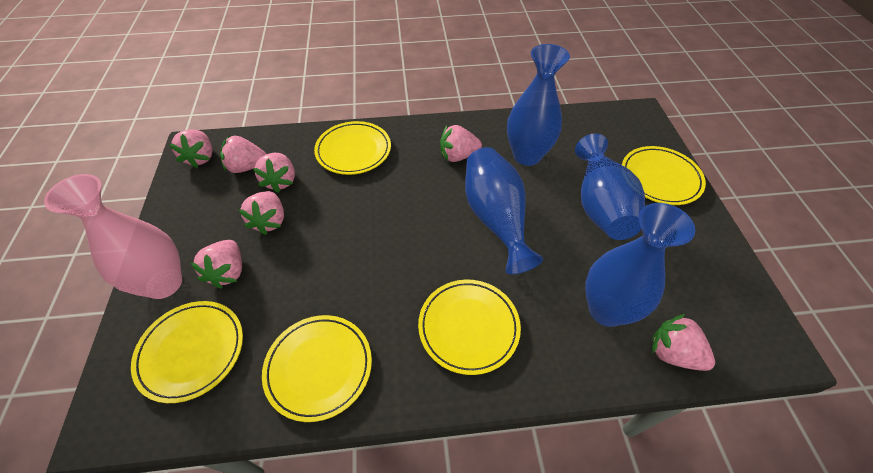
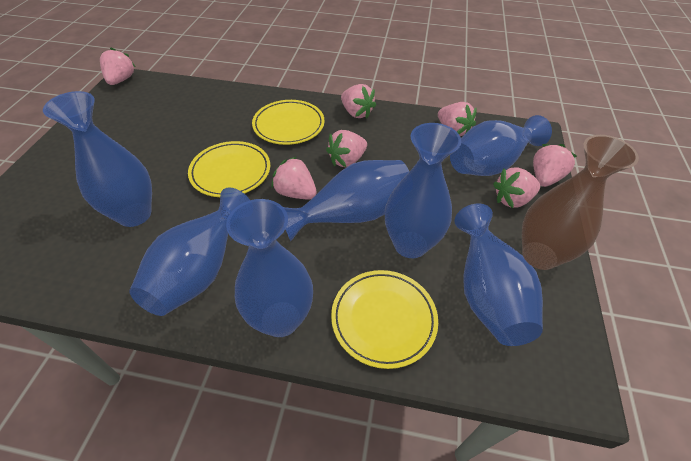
blue vase: [465,147,543,274] [507,44,570,166] [575,133,645,240] [585,203,695,327] = 4 -> [43,91,152,227] [129,187,250,316] [226,199,313,337] [283,160,409,241] [385,123,461,258] [450,115,552,176] [455,204,543,346] = 7
brown vase: none = 0 -> [522,135,639,270] = 1
pink vase: [44,174,182,299] = 1 -> none = 0
yellow plate: [131,301,243,403] [262,315,372,422] [314,121,391,175] [418,280,521,375] [622,146,706,205] = 5 -> [188,141,270,197] [252,100,325,145] [331,270,438,369] = 3

